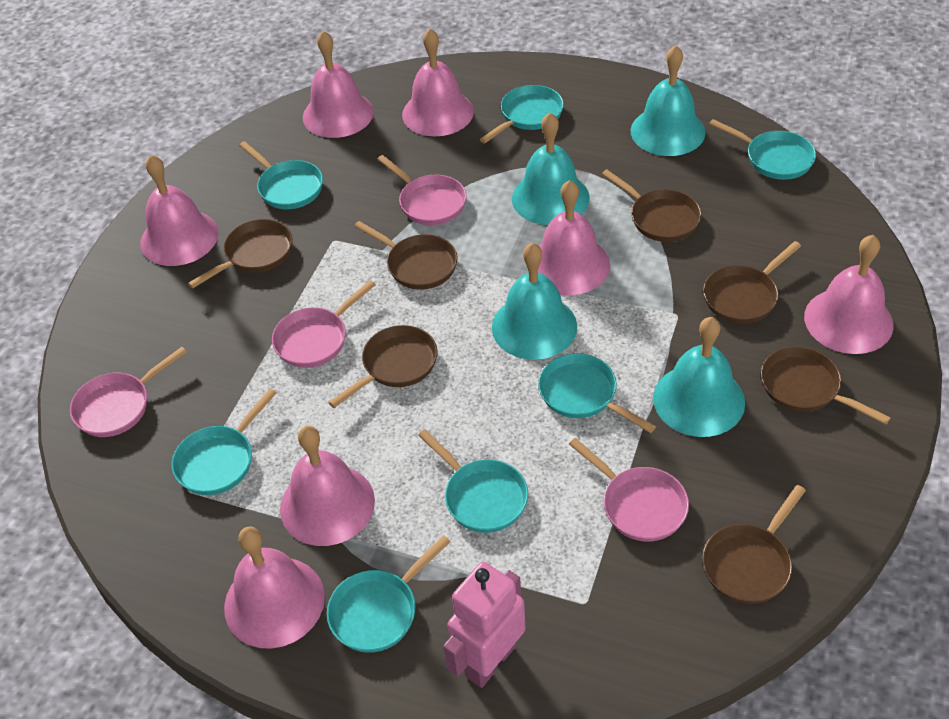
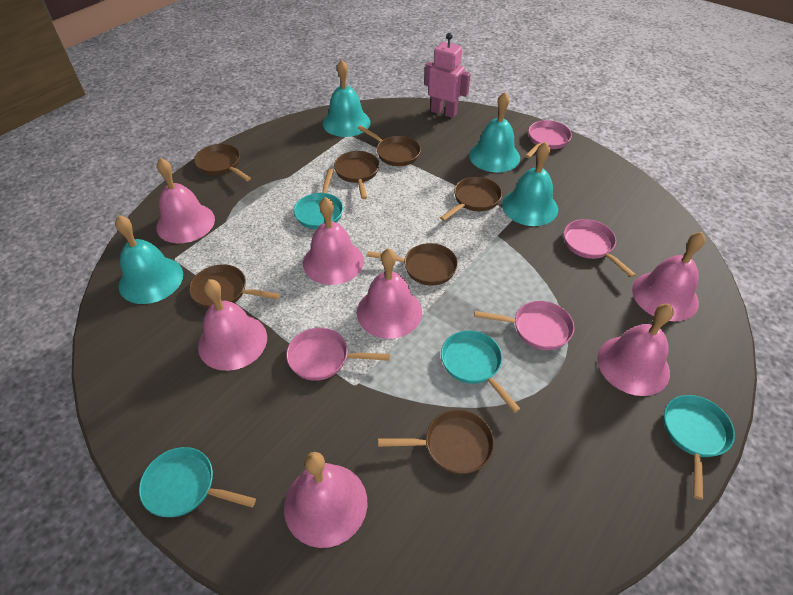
turquoise pan: [172,388,277,495] [239,141,323,209] [327,535,451,653] [418,429,528,533] [480,85,564,143] [538,353,656,433] [709,119,816,180] = 7 -> [139,447,256,517] [294,169,343,229] [441,330,520,413] [664,395,735,500] = 4

